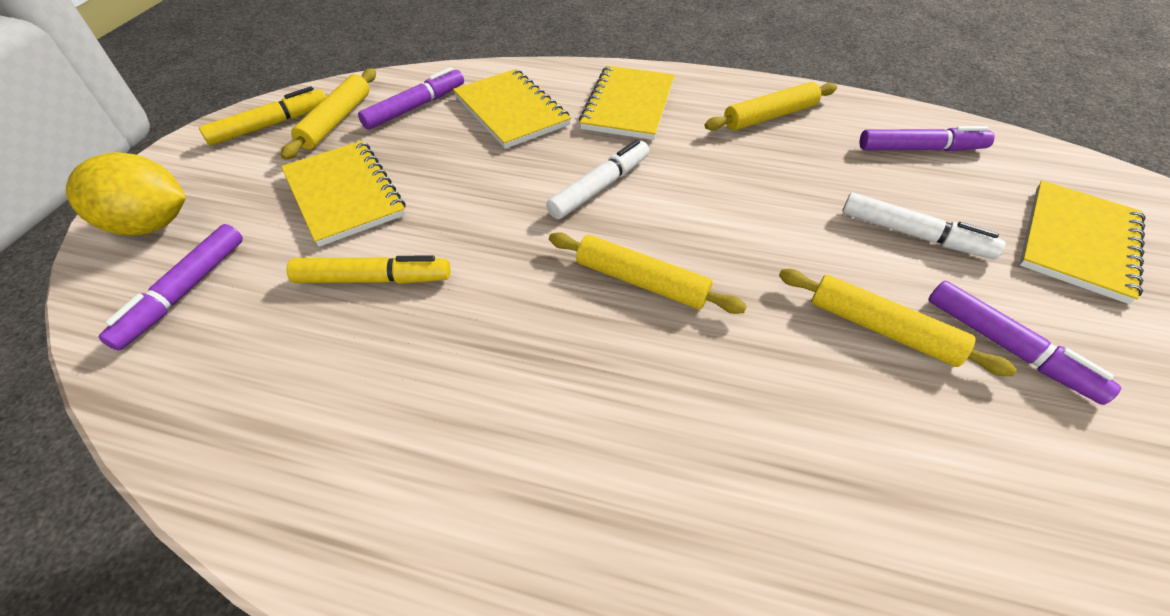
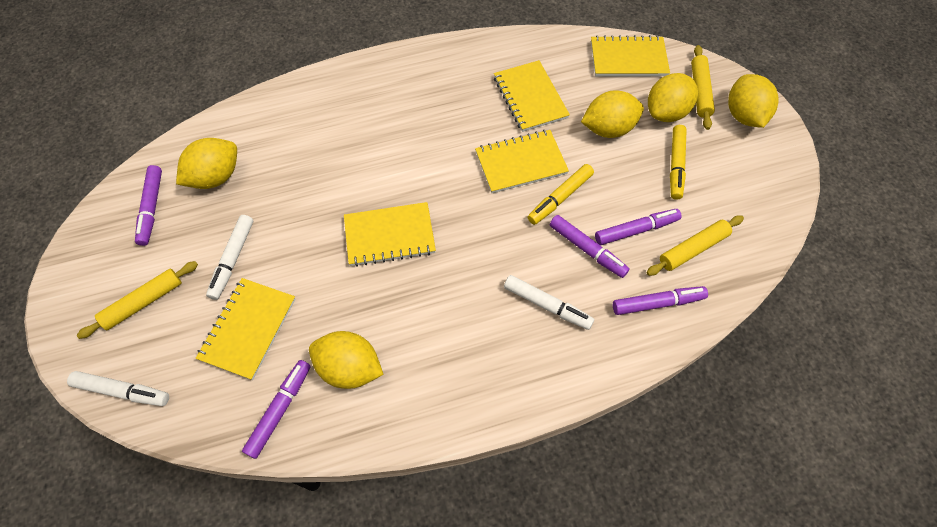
purple marker: [99,224,243,351] [358,67,464,130] [859,126,995,151] [928,281,1121,405] = 4 -> [135,165,162,246] [242,360,311,459] [550,215,629,278] [595,209,682,245] [613,286,708,315] = 5
white marker: [546,139,649,219] [842,193,1006,259] = 2 -> [67,371,169,406] [206,215,253,300] [504,275,594,330] = 3
yellow lemon: [66,152,186,236] = 1 -> [176,138,237,189] [309,331,384,389] [581,90,644,138] [648,73,698,122] [728,74,779,128] = 5
yellow notebook: [281,141,406,247] [453,69,571,149] [579,66,675,140] [1020,180,1146,304] = 4 -> [196,278,296,380] [344,202,436,267] [475,130,569,193] [494,60,570,132] [591,35,670,76] = 5
yellow rolling pin: [281,69,376,160] [549,232,747,314] [705,82,837,131] [779,269,1017,376] = 4 -> [77,261,198,339] [646,215,744,276] [691,45,715,130] = 3

